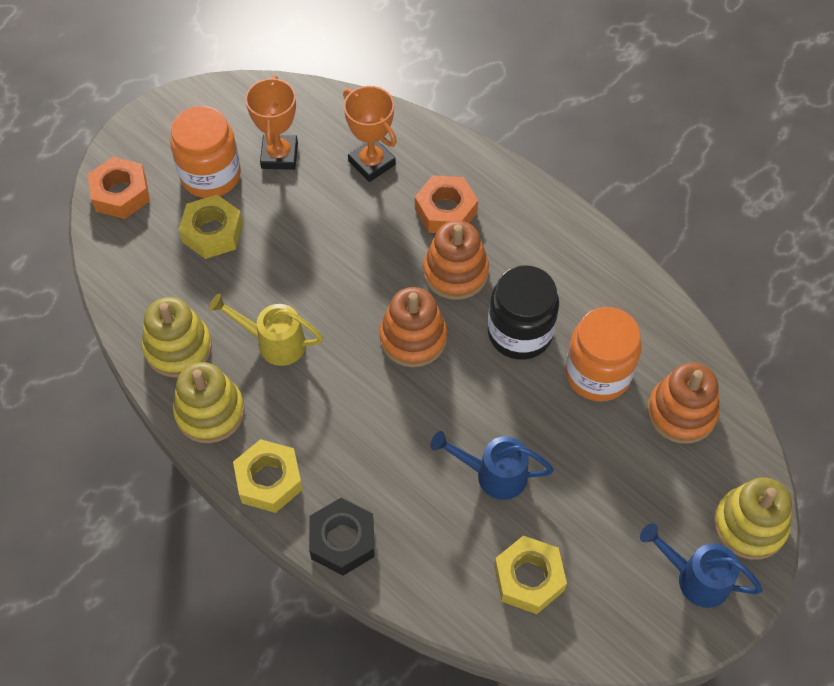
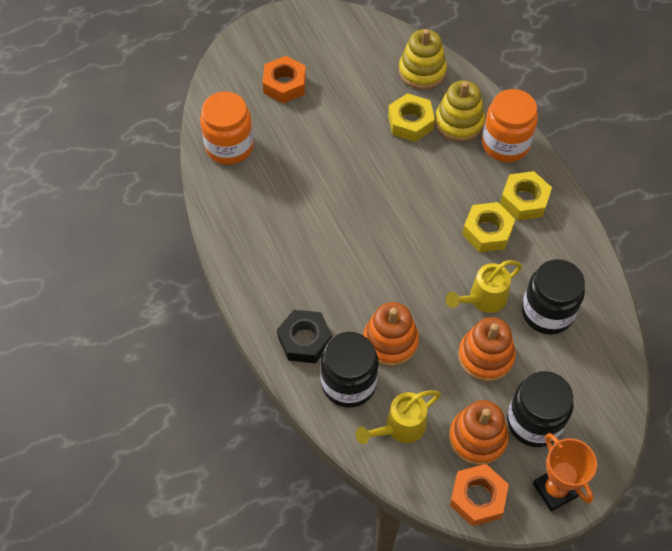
black jar: [488,265,559,360] = 1 -> [320,332,379,408] [507,371,574,447] [522,259,585,335] = 3
blue watering can: [430,431,554,500] [640,523,763,608] = 2 -> none = 0
orange trophy: [245,75,298,170] [343,86,397,182] = 2 -> [533,433,597,511] = 1
yellow stacking toy: [142,297,212,377] [173,362,245,443] [714,477,792,560] = 3 -> [399,29,447,90] [435,81,485,142] = 2
yellow watering can: [209,293,323,366] = 1 -> [356,390,441,444] [446,260,522,313] = 2

